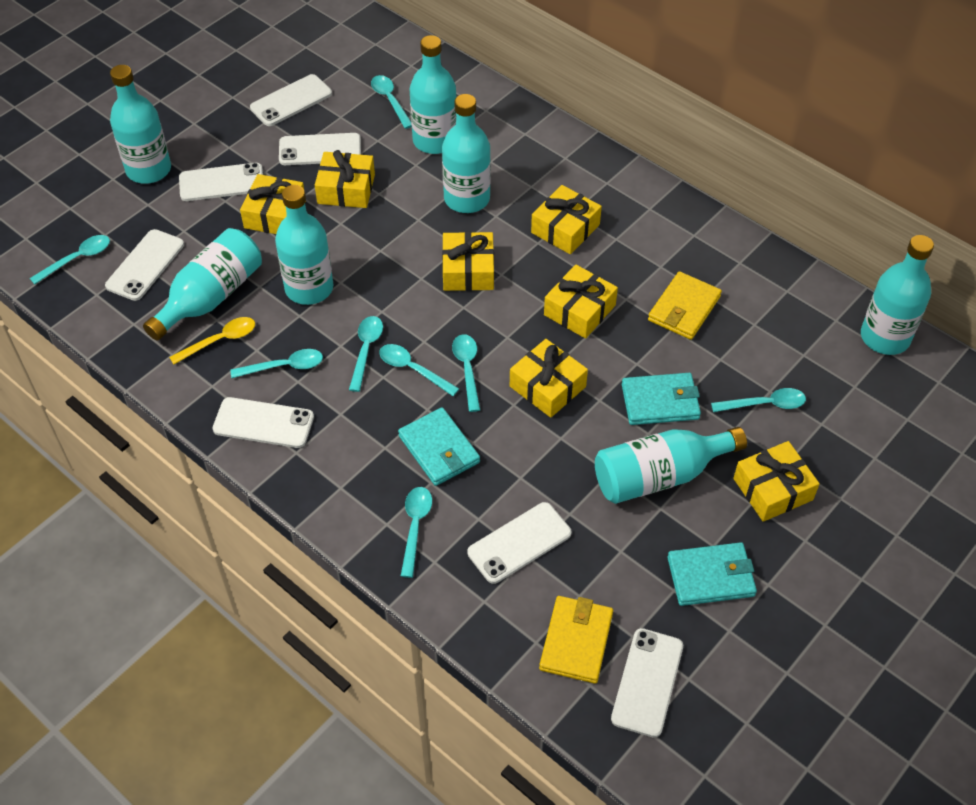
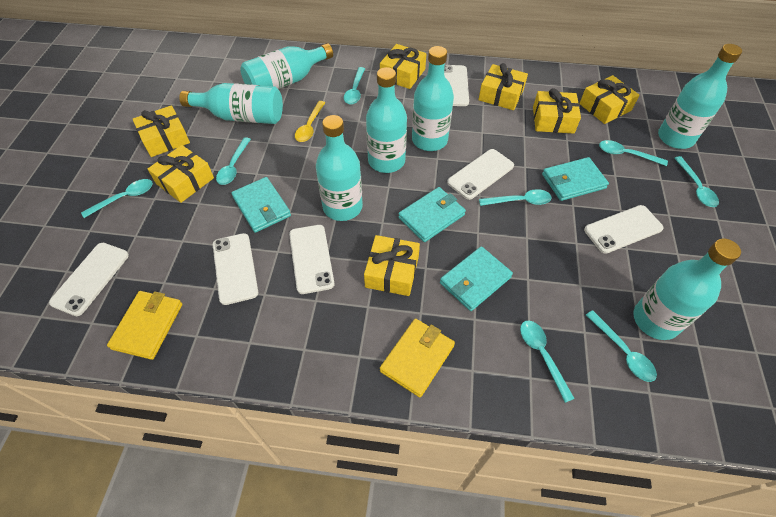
turquoise wallet: [398,408,480,486] [622,373,701,425] [667,542,757,606] = 3 -> [231,177,291,233] [398,187,466,242] [440,246,513,311] [542,157,609,201] = 4
white phone: [105,229,184,301] [179,163,263,201] [212,397,314,448] [250,74,332,126] [279,133,361,165] [467,502,571,584] [611,628,683,738] = 7 -> [49,243,129,316] [213,233,258,305] [289,225,334,294] [444,65,469,106] [447,149,514,200] [584,205,663,254] = 6

